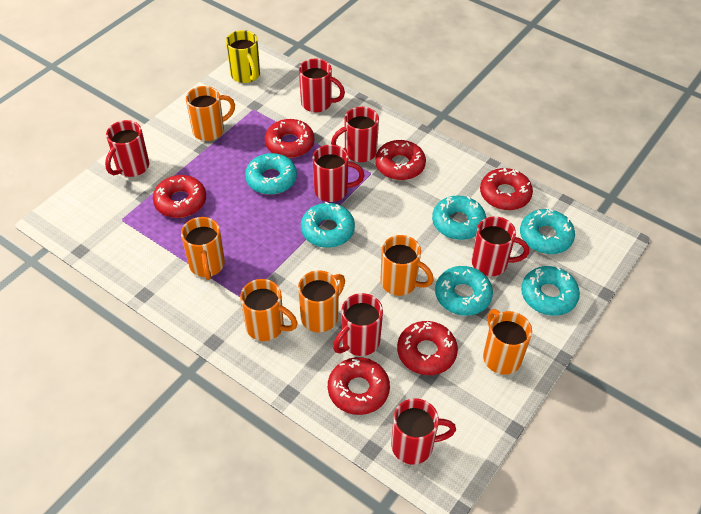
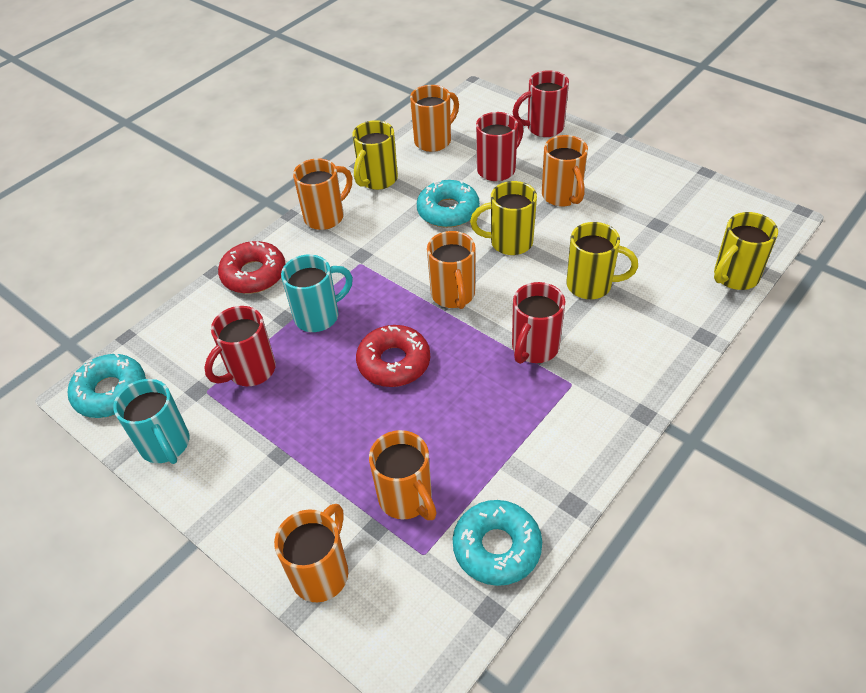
red donut: [153,175,206,218] [265,119,314,158] [328,357,390,415] [375,140,426,180] [397,321,458,375] [480,168,533,210] = 6 -> [218,241,286,294] [356,325,430,387] = 2
red mug: [105,120,149,177] [299,59,345,112] [313,145,364,202] [331,107,379,162] [333,293,383,356] [391,398,456,465] [472,216,529,276] = 7 -> [205,306,276,386] [476,112,523,181] [512,282,566,364] [513,70,569,137] = 4
turquoise donut: [245,153,297,195] [301,202,355,248] [432,195,486,240] [435,266,493,316] [520,209,575,254] [521,266,580,316] = 6 -> [68,353,146,418] [417,180,480,228] [453,500,542,586] = 3
turquoise mug: none = 0 -> [113,379,190,464] [281,255,353,332] = 2
yellow mug: [226,30,260,83] = 1 -> [352,120,398,190] [470,181,537,255] [567,222,638,299] [714,212,778,290] = 4

